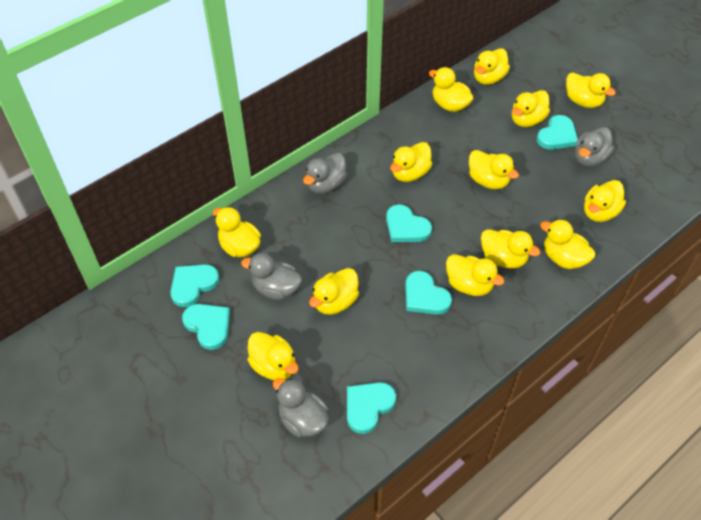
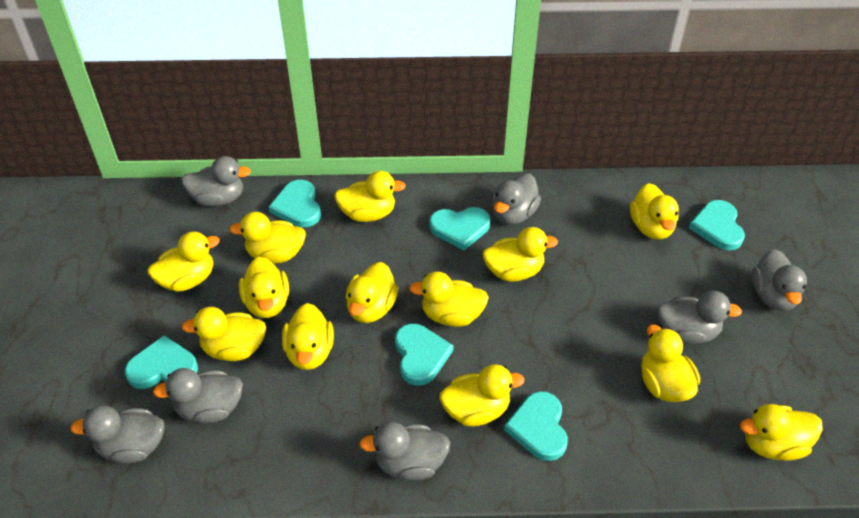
grey duck: [241,253,302,300] [273,378,329,437] [303,153,347,194] [575,127,614,167] = 4 -> [70,405,165,463] [153,368,243,423] [181,156,251,206] [359,422,450,480] [492,173,541,225] [657,291,742,344] [751,249,807,311] = 7

